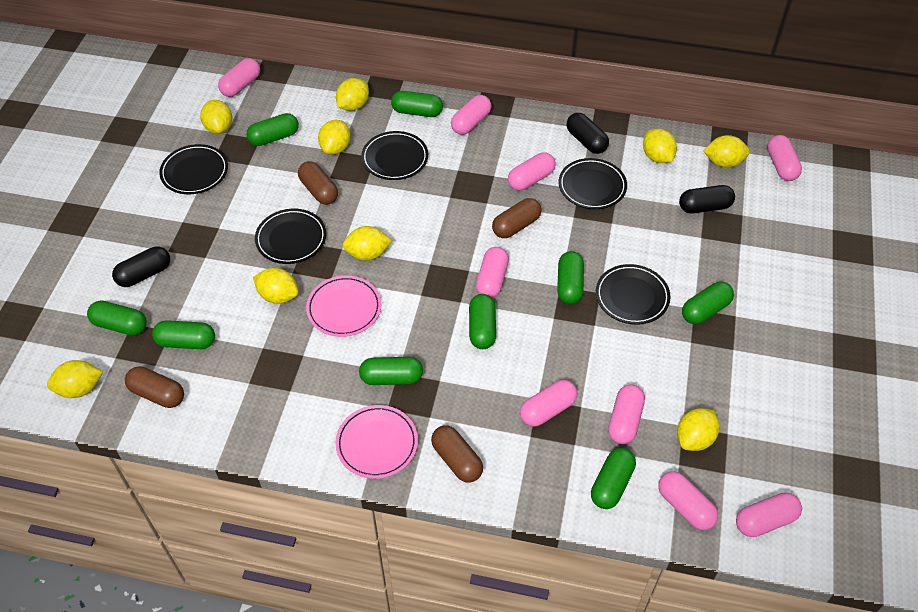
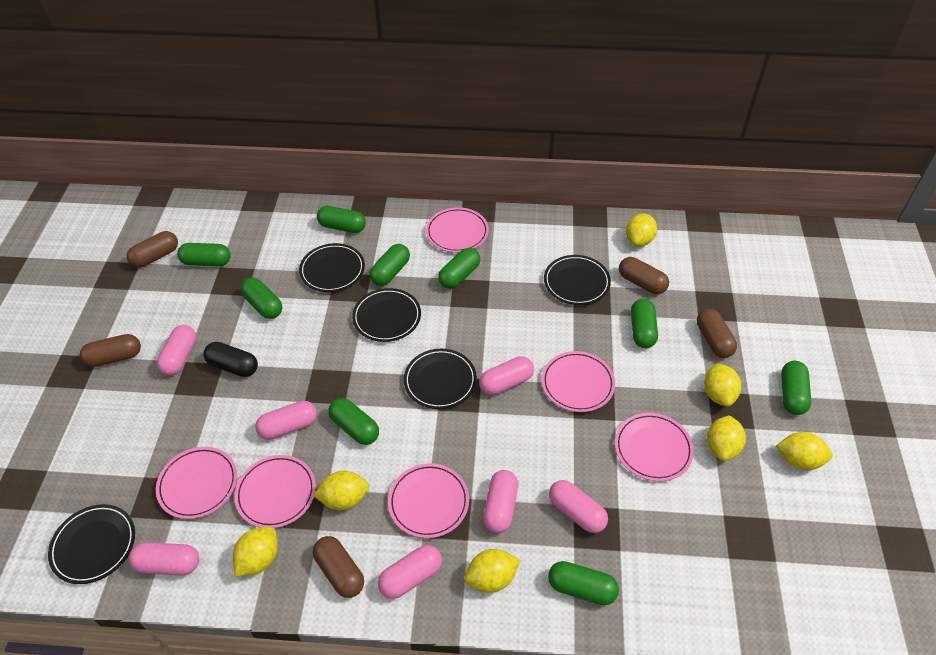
black capsule: [112,247,170,287] [566,113,609,154] [679,185,735,214] = 3 -> [203,342,258,377] = 1
brown capsule: [125,366,184,408] [298,161,338,205] [431,426,483,483] [492,198,542,238] = 4 -> [80,334,141,367] [127,231,178,268] [313,536,364,598] [619,257,669,294] [697,309,737,358] = 5
pink capsule: [218,58,260,97] [451,95,492,135] [476,247,509,298] [508,152,555,191] [520,380,577,427] [608,384,645,444] [658,471,718,530] [736,493,802,537] [767,135,802,181] = 9 -> [129,542,199,576] [157,325,196,376] [255,401,317,440] [378,545,442,599] [479,356,534,395] [483,470,518,533] [549,480,608,533] = 7
pink plate: [306,275,381,337] [335,405,418,479] = 2 -> [156,447,237,519] [234,455,316,528] [388,463,469,538] [426,207,489,253] [542,351,615,412] [615,413,694,481] = 6
yellow lemon: [47,360,103,398] [200,100,232,134] [253,268,299,304] [318,120,350,155] [336,78,369,111] [342,226,392,261] [643,129,677,163] [677,408,719,451] [703,135,750,168] = 9 -> [233,527,278,577] [313,471,369,510] [464,549,520,593] [626,213,657,246] [704,363,741,407] [707,415,746,461] [776,432,833,470] = 7

